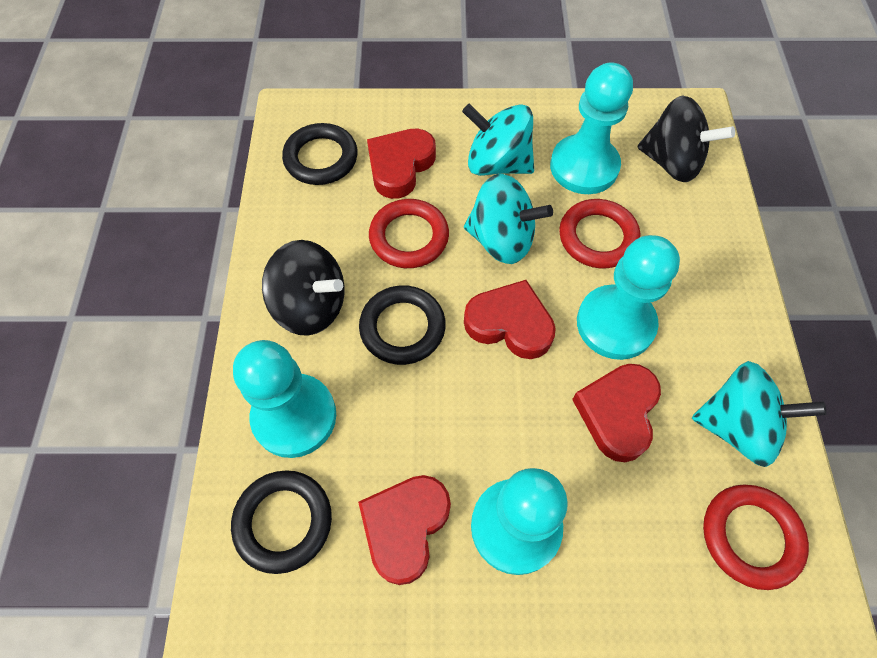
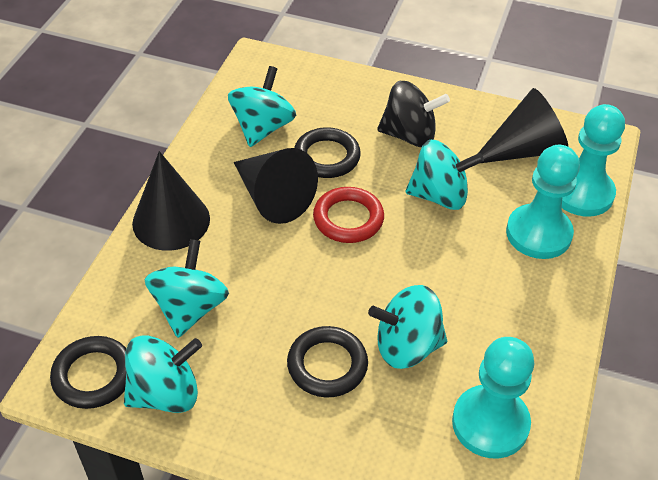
black cone: none = 0 -> [132,151,210,251] [234,148,318,224] [478,88,569,163] = 3
black spinning top: [262,240,345,335] [637,95,735,182] = 2 -> [377,81,450,147] = 1
red heart: [358,475,451,585] [367,129,436,199] [464,280,556,359] [572,364,661,462] = 4 -> none = 0
red ring: [369,199,449,268] [559,199,640,269] [703,484,809,590] = 3 -> [313,187,384,243] = 1
turquoise pawn: [233,340,336,458] [471,468,568,575] [550,62,633,194] [577,235,680,360] = 4 -> [452,337,534,459] [506,145,580,259] [562,104,625,217] = 3
turquoise spinning top: [462,104,534,176] [464,174,553,264] [692,361,827,467] = 3 -> [124,335,202,413] [144,239,229,338] [228,66,296,147] [368,285,447,369] [405,140,484,210] = 5

